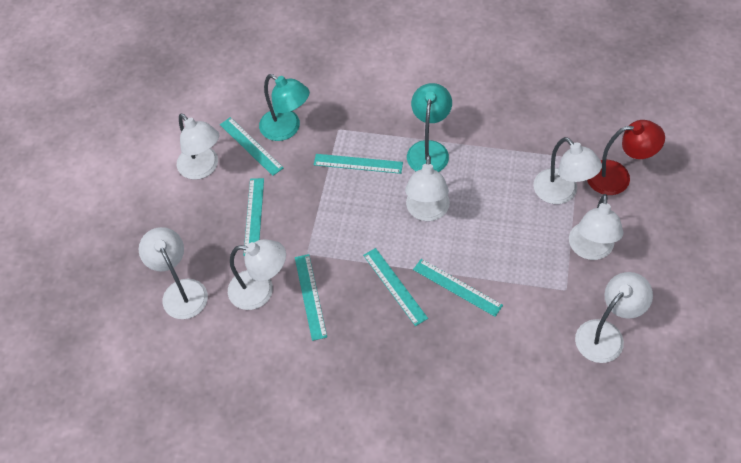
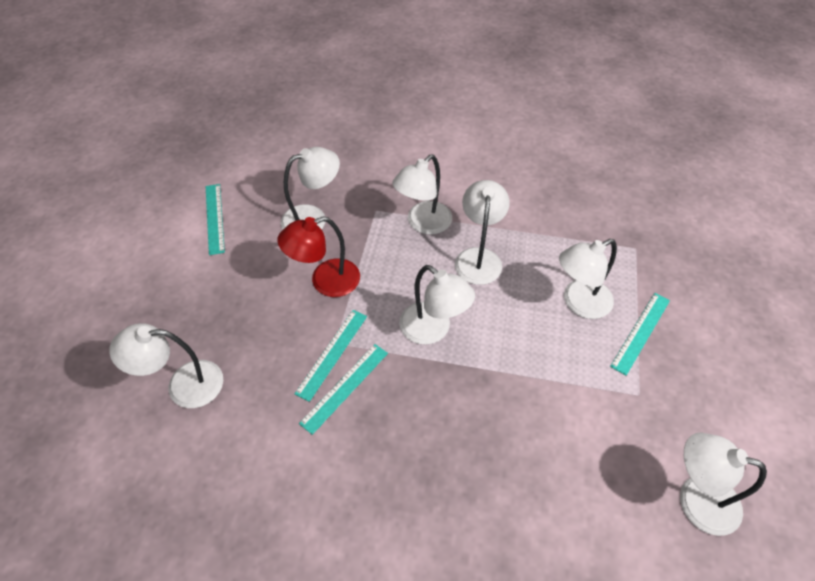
turquoise lamp: [259,74,310,141] [407,83,452,172] = 2 -> none = 0
turquoise ruler: [220,117,283,176] [243,178,264,256] [295,254,327,341] [314,154,403,174] [363,248,428,326] [413,259,503,317] = 6 -> [206,184,225,255] [295,310,367,402] [299,344,388,435] [610,293,670,376] = 4

